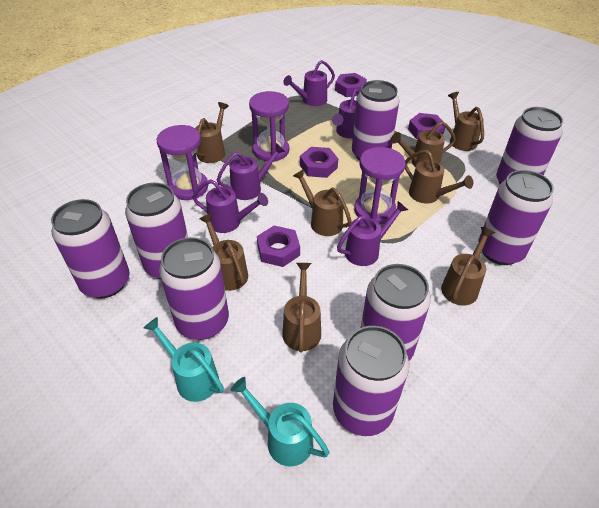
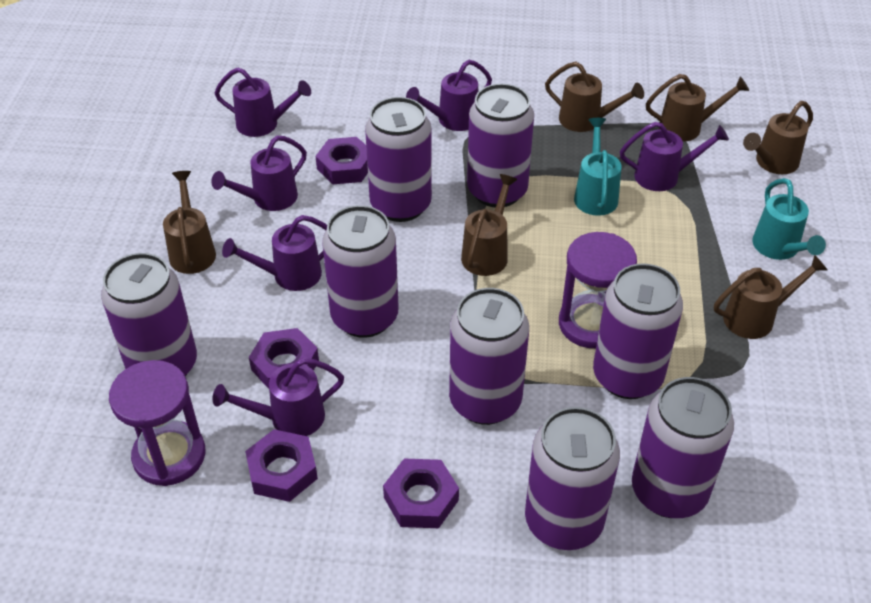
brown watering can: [195,102,229,163] [199,213,248,291] [282,263,321,352] [293,169,352,236] [391,122,456,167] [405,150,473,204] [441,227,495,305] [448,92,484,151] = 8 -> [163,171,216,274] [461,174,518,276] [545,61,644,132] [646,74,749,142] [714,255,828,339] [743,101,813,174] = 6
purple hourglass: [156,125,208,200] [249,91,289,162] [354,147,406,225] = 3 -> [109,360,205,486] [559,232,637,348] = 2
purple watering can: [192,179,268,233] [217,143,285,200] [283,60,335,106] [332,89,360,139] [337,201,408,266] = 5 -> [211,136,307,211] [212,358,344,436] [215,67,311,137] [222,215,327,291] [406,60,492,131] [620,122,729,191] = 6

